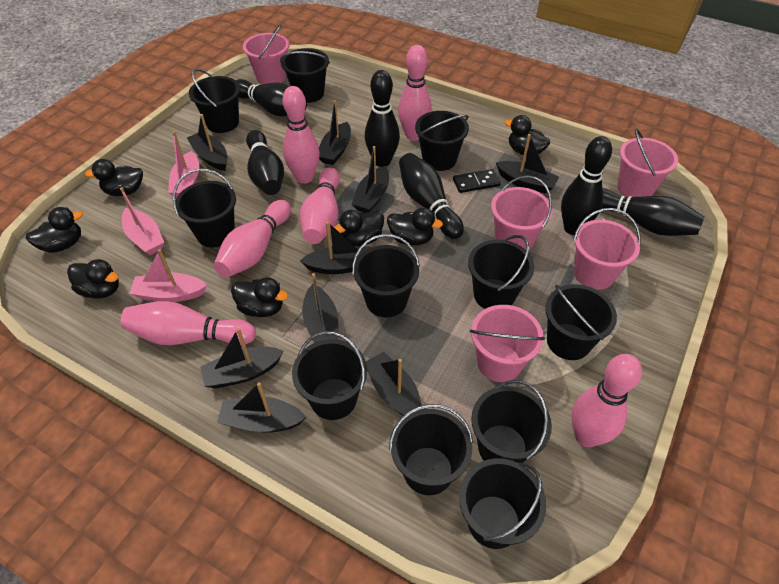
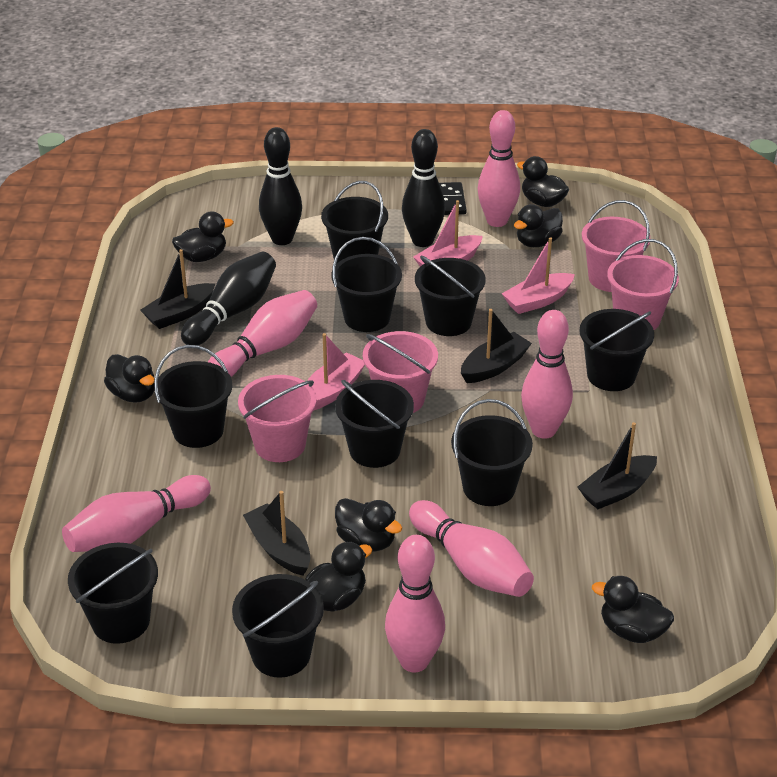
black boat: [187,114,228,171] [200,328,284,388] [217,382,306,433] [300,221,371,274] [302,273,339,343] [319,100,351,165] [351,146,389,213] [366,352,422,416] [496,134,559,194] = 9 -> [140,249,215,329] [243,491,310,575] [461,309,532,383] [578,422,657,509] = 4
black bowling pin: [236,79,307,117] [246,130,284,195] [365,70,400,167] [399,153,464,239] [561,136,612,235] [601,188,704,236] = 6 -> [181,252,276,345] [259,127,302,245] [402,129,445,247] = 3
black bucket: [173,169,236,247] [189,69,240,133] [280,48,330,103] [292,331,367,420] [352,234,420,318] [389,404,473,495] [415,111,469,171] [459,458,547,549] [468,235,534,309] [471,380,552,463] [545,284,617,360] = 11 -> [68,543,158,644] [154,345,233,448] [232,574,324,678] [321,181,388,263] [331,237,402,332] [335,380,414,468] [415,256,486,336] [451,399,533,506] [579,309,654,391] = 9
pink bucket: [243,24,290,84] [470,305,545,382] [491,175,552,250] [573,208,641,290] [617,129,678,198] = 5 -> [238,375,317,462] [363,331,438,413] [582,200,650,292] [607,239,679,330] = 4

